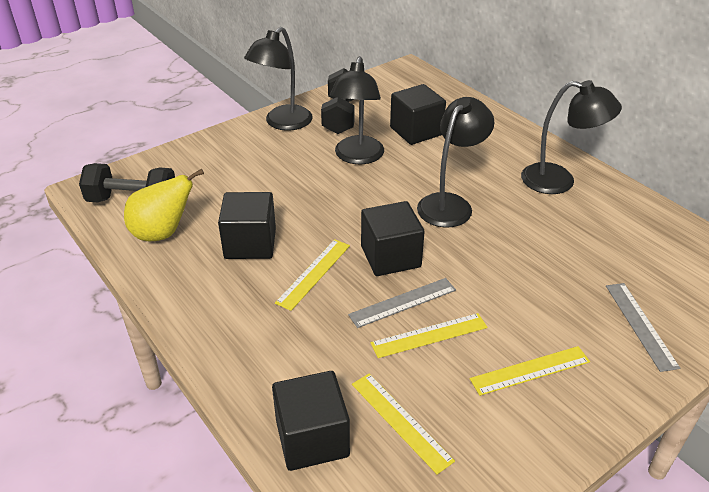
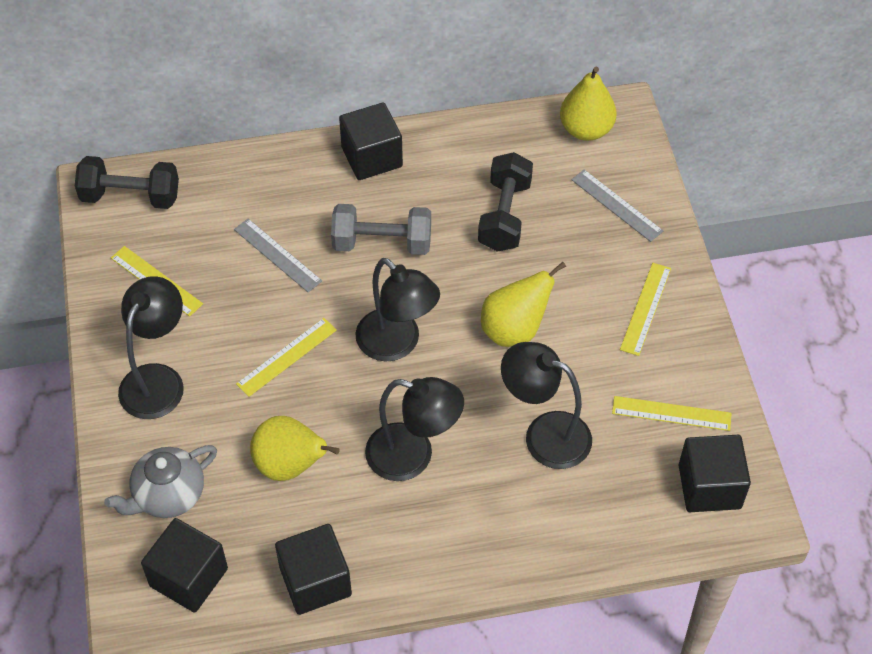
grey dumbbell: none = 0 -> [331,204,431,255] = 1
grey teapot: none = 0 -> [104,445,217,518] = 1
yellow pear: [124,169,204,241] = 1 -> [250,416,340,481] [481,262,566,347] [560,67,616,141] = 3

